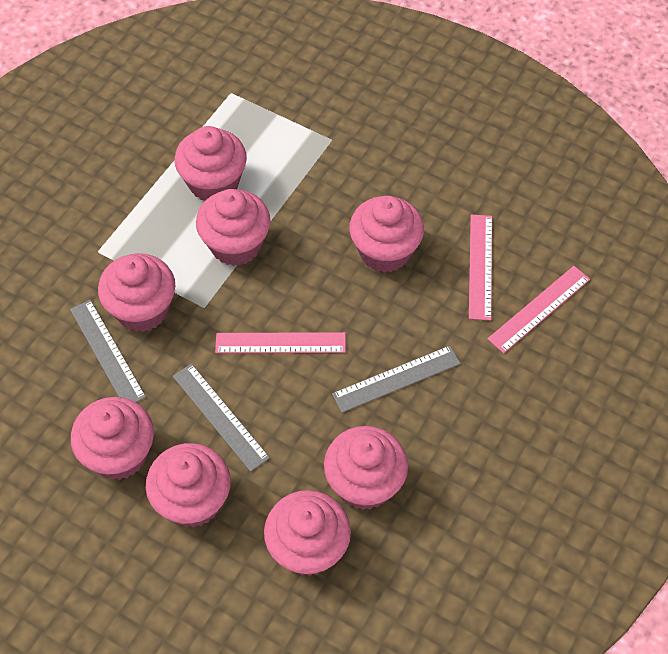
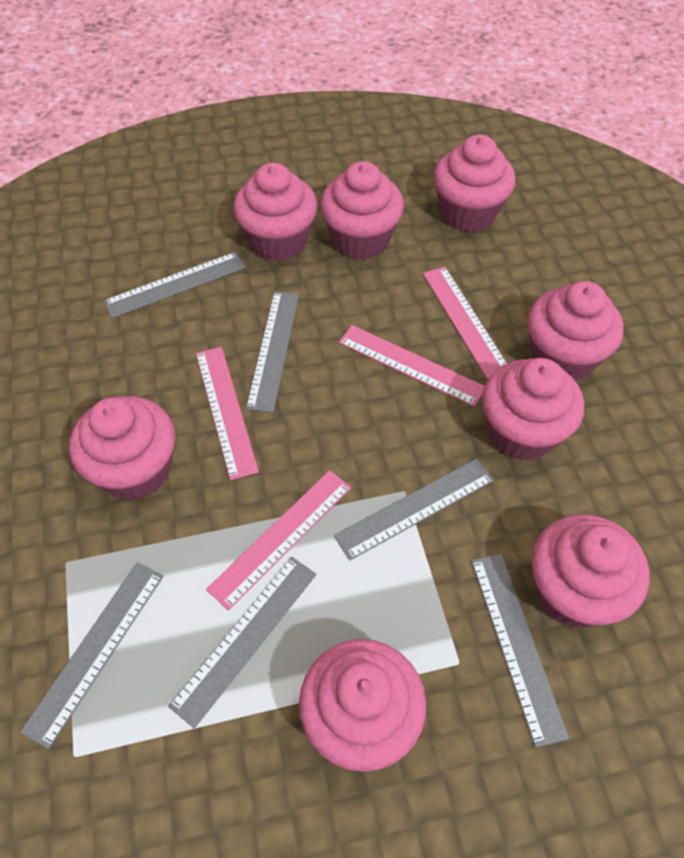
grey ruler: [70,300,146,402] [173,364,270,472] [332,346,461,413] = 3 -> [20,562,163,749] [104,252,246,318] [168,557,317,728] [246,291,299,413] [334,458,494,561] [471,554,569,747] = 6
pink ruler: [215,332,346,353] [469,215,492,320] [487,266,590,353] = 3 -> [196,347,259,480] [206,470,351,610] [339,325,484,407] [423,267,507,379] = 4

